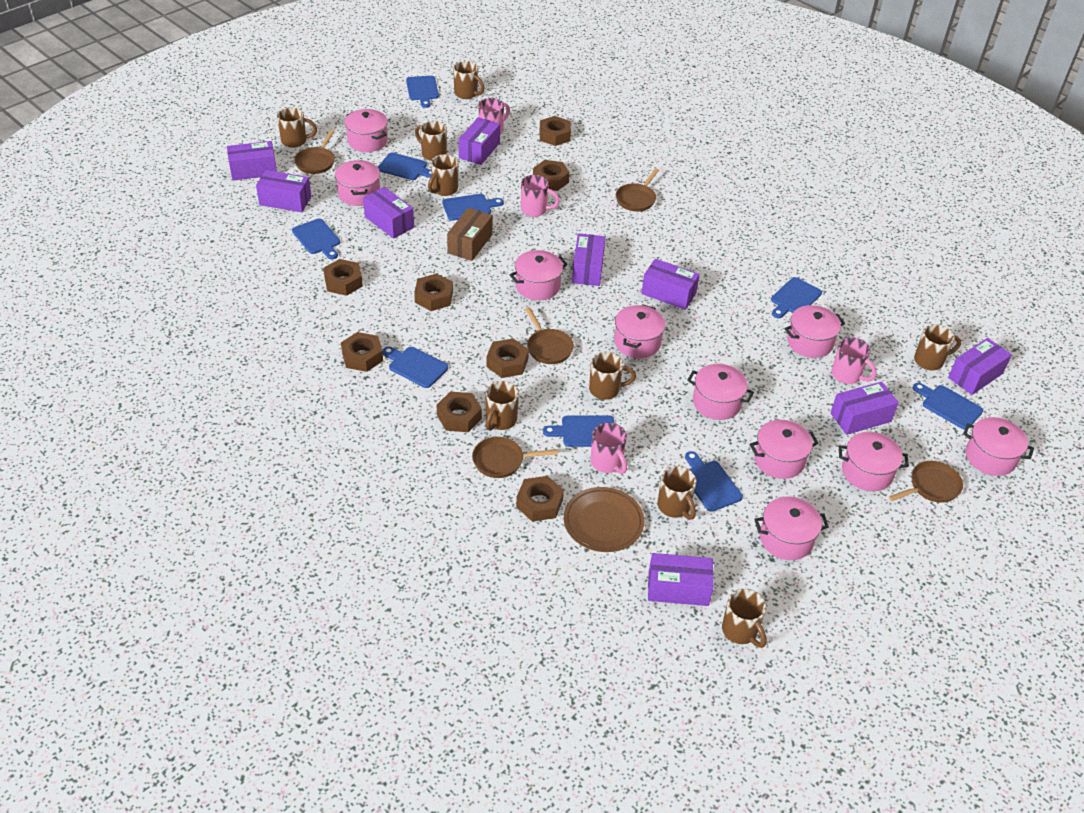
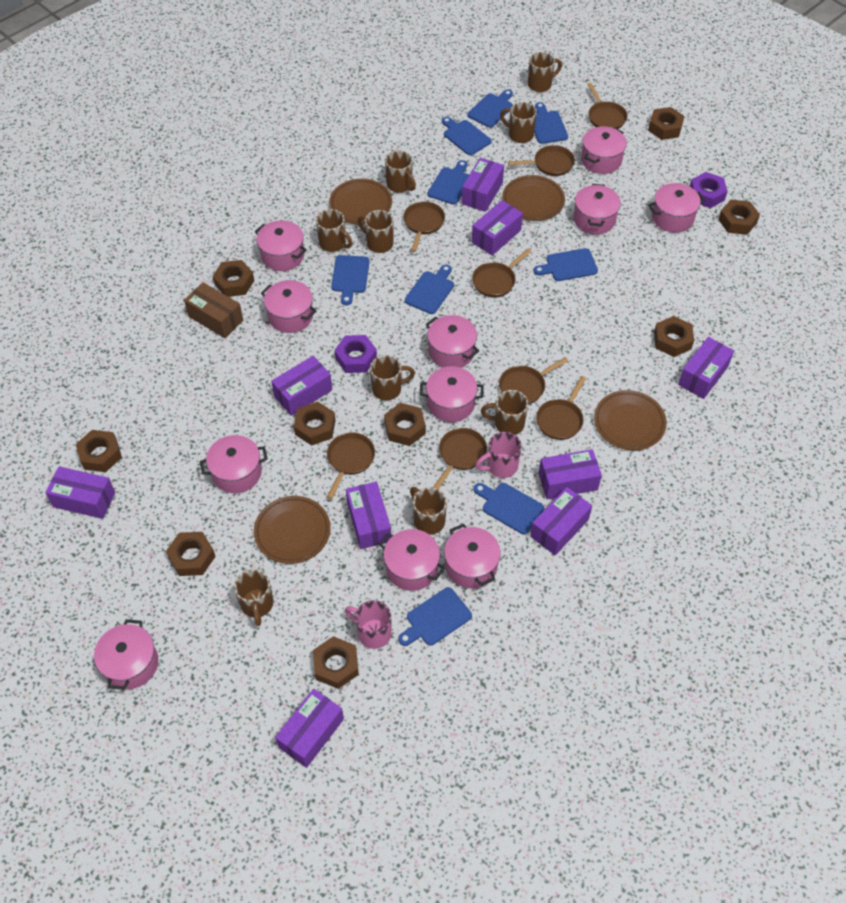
brown nut: [323,259,363,296] [341,332,383,372] [414,274,453,311] [437,391,482,432] [487,338,529,378] [516,476,564,522] [533,160,570,191] [539,116,571,146] = 8 -> [76,430,122,472] [166,532,216,576] [213,260,254,297] [294,402,336,445] [313,636,359,689] [384,403,426,446] [648,107,684,140] [654,316,694,357] [718,200,760,235] = 9
brown pan: [294,130,335,174] [472,437,558,478] [525,307,574,364] [616,168,659,211] [889,461,963,503] = 5 -> [327,432,375,499] [403,201,445,252] [433,428,487,489] [472,249,531,298] [499,357,568,404] [508,145,575,176] [536,376,586,440] [587,83,628,129] = 8
brown plate: [564,487,644,552] = 1 -> [254,496,331,564] [329,179,392,225] [502,175,565,221] [594,390,667,450] = 4
pink mug: [478,98,510,134] [521,175,560,217] [591,423,627,474] [832,337,877,384] = 4 -> [345,600,391,649] [475,432,522,478] = 2
pink pot: [335,160,380,206] [345,109,388,152] [509,250,568,300] [614,304,665,358] [687,364,754,420] [750,420,818,479] [754,497,829,560] [784,305,845,358] [839,432,909,491] [963,417,1034,476] = 10 -> [94,619,158,690] [200,435,268,493] [255,220,307,271] [261,280,317,333] [379,529,445,591] [420,366,484,422] [426,315,479,368] [444,524,501,589] [573,184,621,235] [581,126,627,174] [648,183,705,233] = 11
purple nut: none = 0 -> [334,335,377,373] [690,172,728,208] = 2

